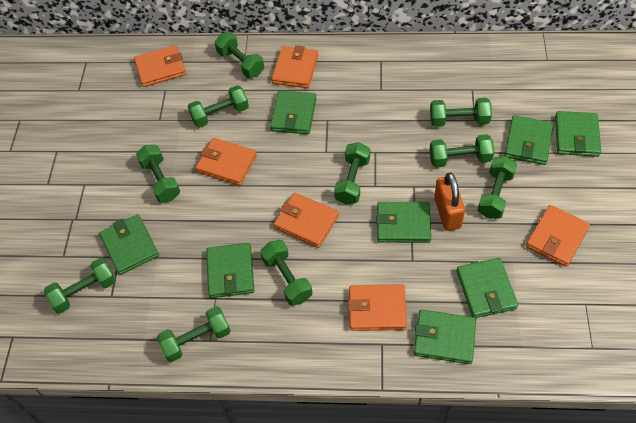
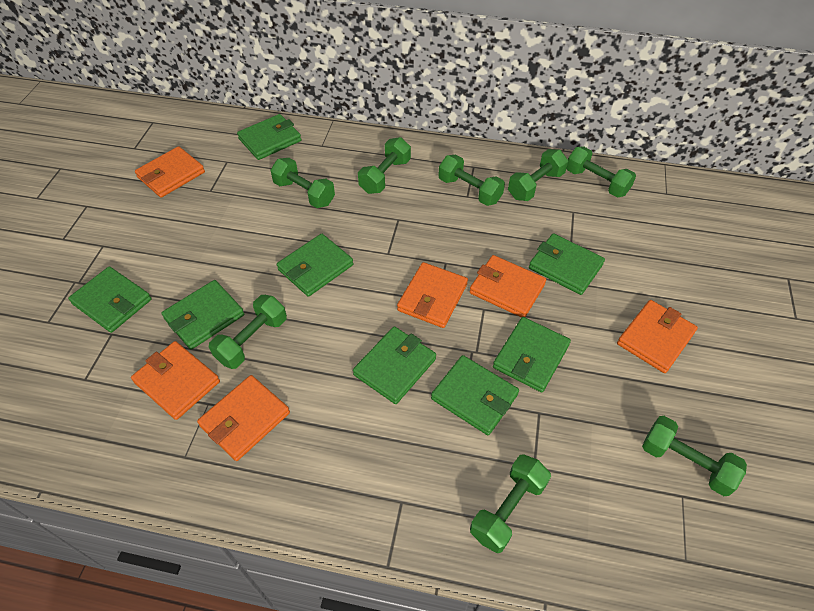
green dumbbell: [44,258,116,313] [136,145,180,202] [157,306,231,362] [188,85,249,128] [215,32,264,78] [260,240,312,306] [334,142,370,204] [429,134,494,168] [430,98,492,127] [477,156,517,219] = 10 -> [209,295,287,369] [270,158,335,208] [358,137,411,194] [438,155,505,206] [470,454,551,553] [508,149,568,201] [566,146,636,197] [642,416,747,496] = 8
orange padlock: [434,173,465,231] = 1 -> none = 0

